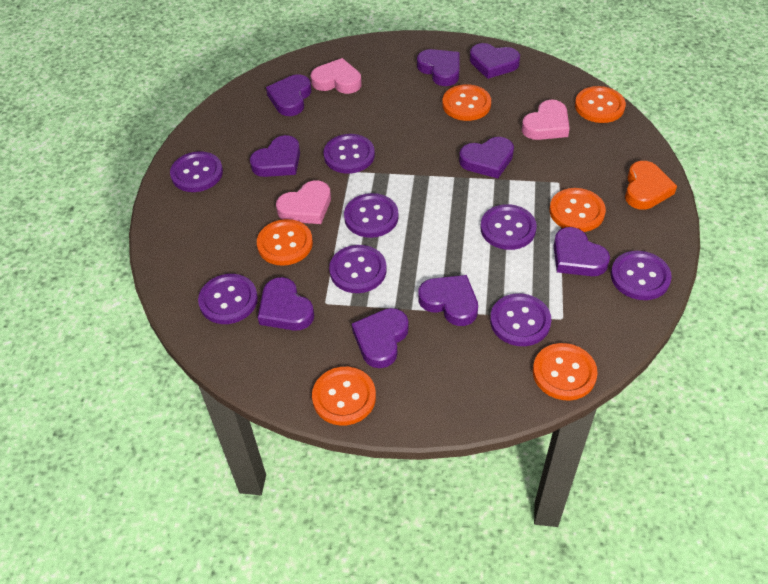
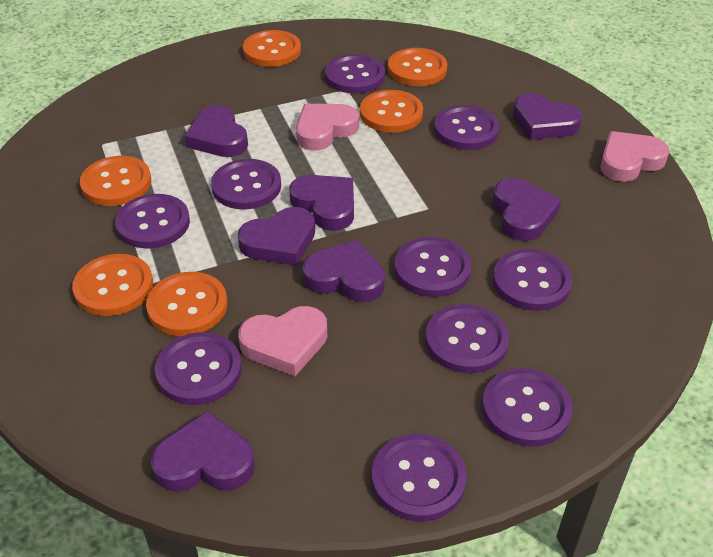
orange heart: [625,161,677,210] = 1 -> none = 0
purple button: [170,151,223,192] [198,274,258,324] [323,134,375,174] [329,245,387,293] [344,193,399,238] [480,204,537,250] [490,293,551,346] [611,251,672,300] = 8 -> [115,194,190,249] [155,332,242,405] [211,159,281,209] [325,54,385,94] [372,434,467,522] [394,237,471,297] [425,304,509,373] [434,105,499,150] [482,368,572,446] [493,249,572,311] = 10
purple heart: [250,135,300,177] [258,277,314,331] [266,75,311,116] [352,308,409,368] [417,49,459,86] [418,275,478,326] [459,137,514,178] [470,43,520,79] [554,227,610,276] = 9 -> [151,411,255,492] [185,105,248,157] [237,207,315,266] [289,175,354,231] [302,240,385,302] [493,178,561,241] [513,93,582,140] = 7

